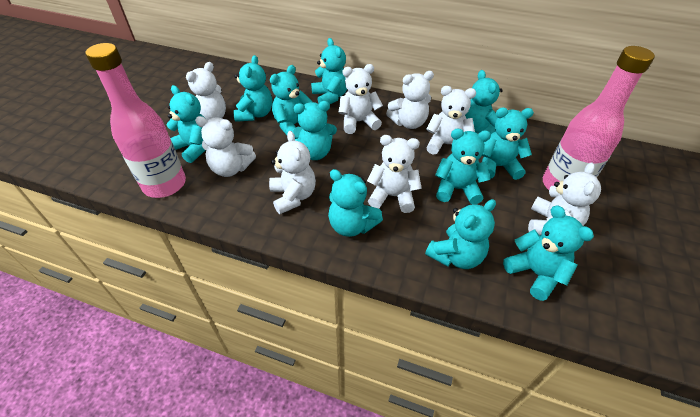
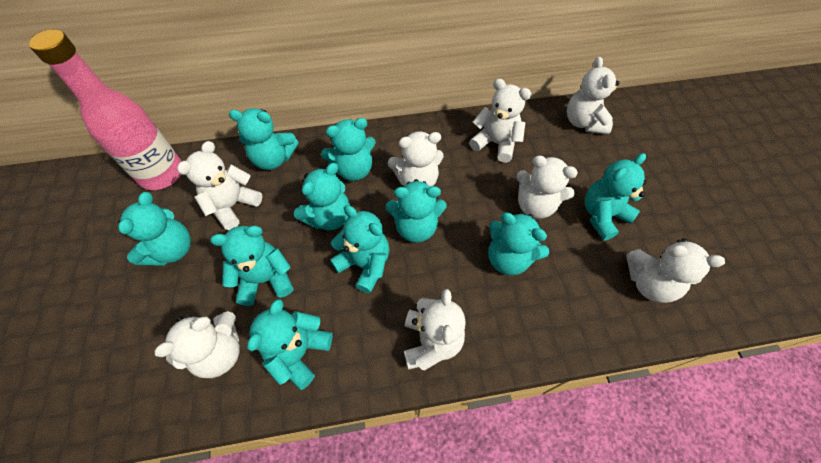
pink bottle: [85,43,186,198] [543,46,655,190] = 2 -> [29,29,182,190] = 1
turquoise teddy bear: [166,85,207,163] [233,55,272,122] [270,65,313,135] [290,101,337,160] [311,38,347,104] [328,169,383,237] [425,199,496,269] [435,129,491,204] [465,70,503,134] [482,108,534,180] [503,205,594,301] = 11 -> [118,192,191,266] [210,226,294,306] [229,109,298,170] [247,299,333,390] [294,163,350,231] [321,118,376,181] [330,205,390,293] [386,179,446,243] [488,212,549,275] [585,153,647,241] = 10

